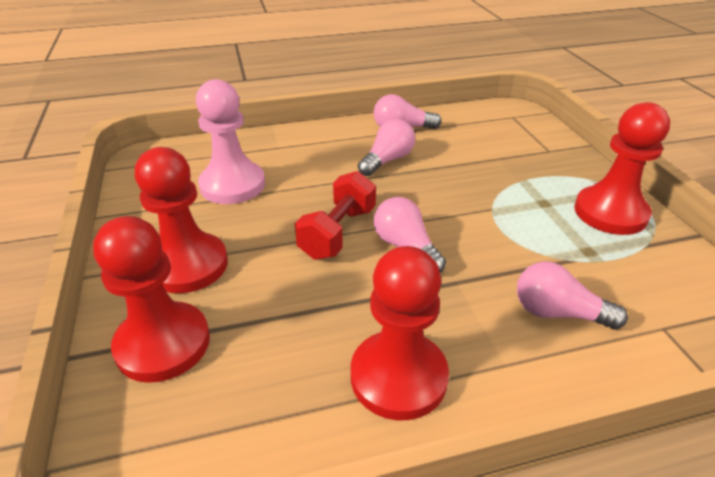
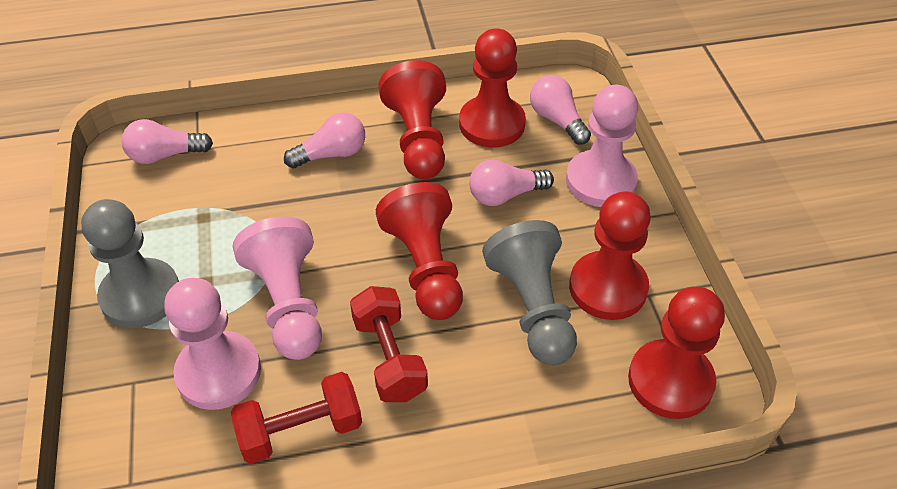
grey pawn: none = 0 -> [81,199,179,328] [482,220,577,365] = 2
pink pawn: [196,79,265,204] = 1 -> [164,278,261,410] [233,217,322,360] [566,85,638,207] = 3
red dumbbell: [295,171,376,260] = 1 -> [231,372,362,464] [350,286,428,402] = 2
red pawn: [93,216,210,383] [135,147,228,293] [351,246,449,420] [574,102,670,235] = 4 -> [376,182,463,320] [379,60,446,179] [459,29,526,147] [569,191,651,320] [628,287,725,419] = 5

